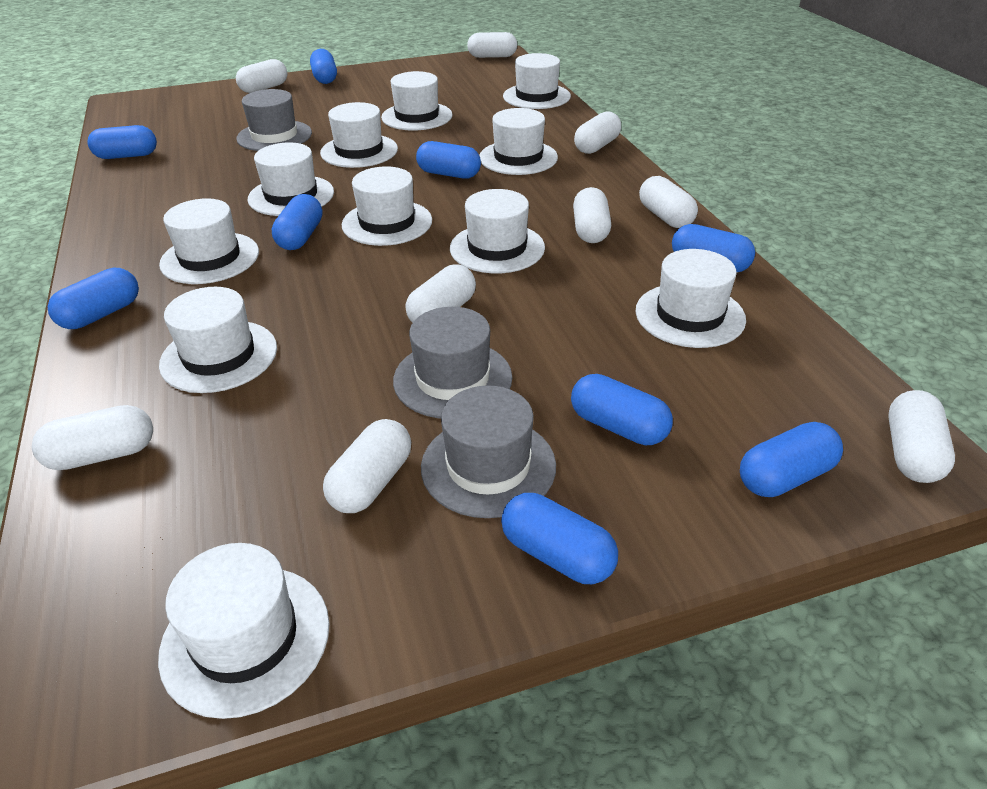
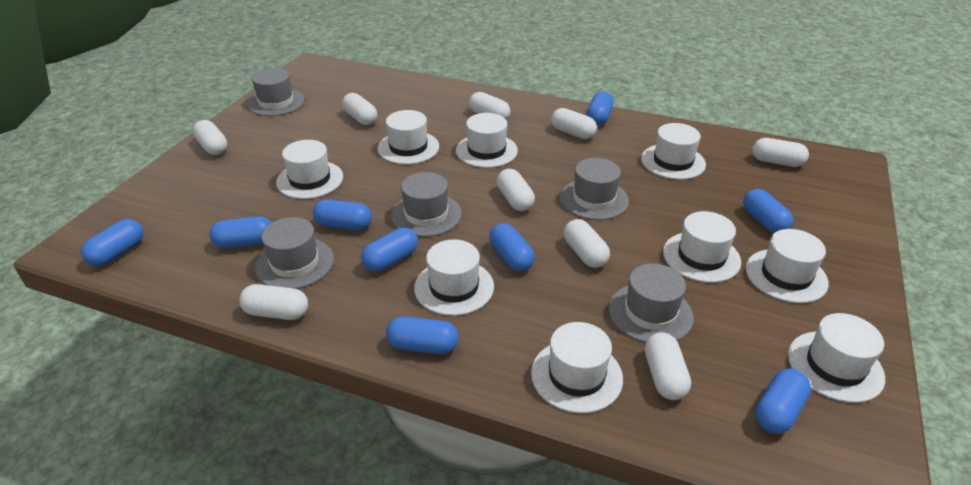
grey hat: [236,89,312,151] [393,307,512,419] [421,385,556,518] = 3 -> [248,68,305,116] [255,217,334,289] [391,172,462,237] [560,158,629,220] [609,264,694,343] = 5
white hat: [158,543,330,719] [159,198,259,284] [159,287,277,393] [248,143,334,216] [320,102,398,168] [342,166,432,246] [381,71,452,131] [450,189,545,273] [479,108,558,175] [503,53,571,109] [636,249,746,348] = 11 -> [276,140,343,199] [378,110,439,165] [414,239,494,316] [456,113,518,168] [531,322,623,413] [641,123,706,180] [663,211,741,283] [746,229,829,303] [788,313,885,403] = 9

